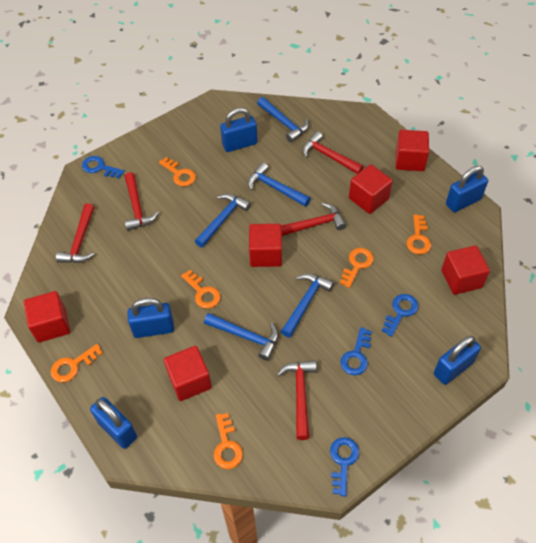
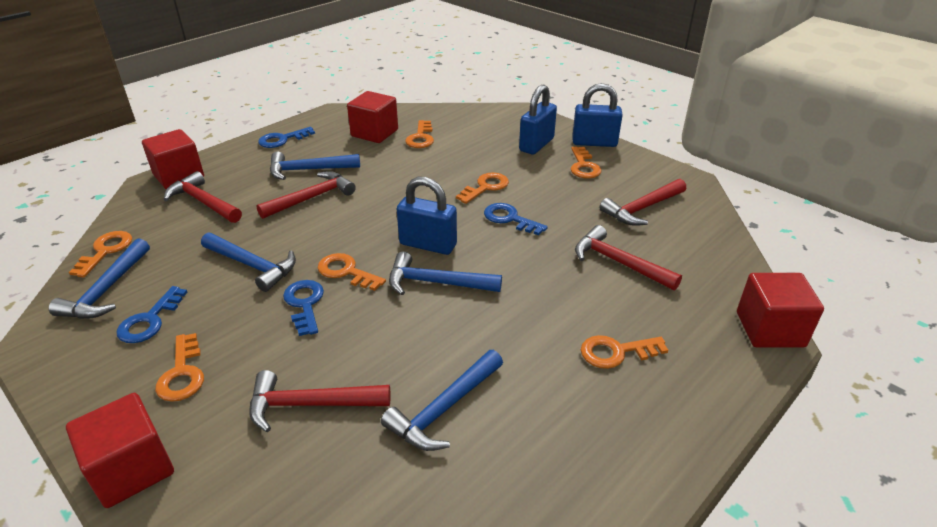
blue padlock: [90,397,137,449] [127,298,174,338] [220,108,257,152] [434,336,481,385] [446,166,488,212] = 5 -> [397,177,457,255] [519,85,557,155] [572,83,622,147] = 3
orange key: [51,344,103,382] [159,157,196,186] [181,270,221,309] [214,413,243,469] [340,248,374,288] [406,215,431,255] = 6 -> [69,231,132,278] [155,333,204,402] [318,253,386,291] [405,120,434,148] [456,172,509,204] [571,147,601,179] [581,335,668,369] = 7
red cube: [24,291,70,343] [164,346,212,401] [249,224,282,267] [349,164,393,214] [395,130,429,171] [441,245,490,295] = 6 -> [66,393,174,508] [142,129,204,189] [347,91,398,143] [737,273,824,348] = 4

